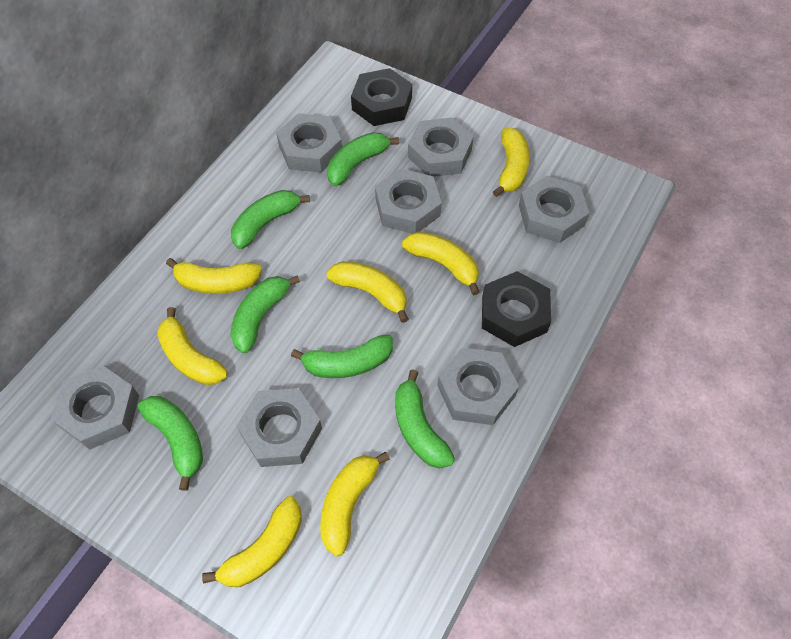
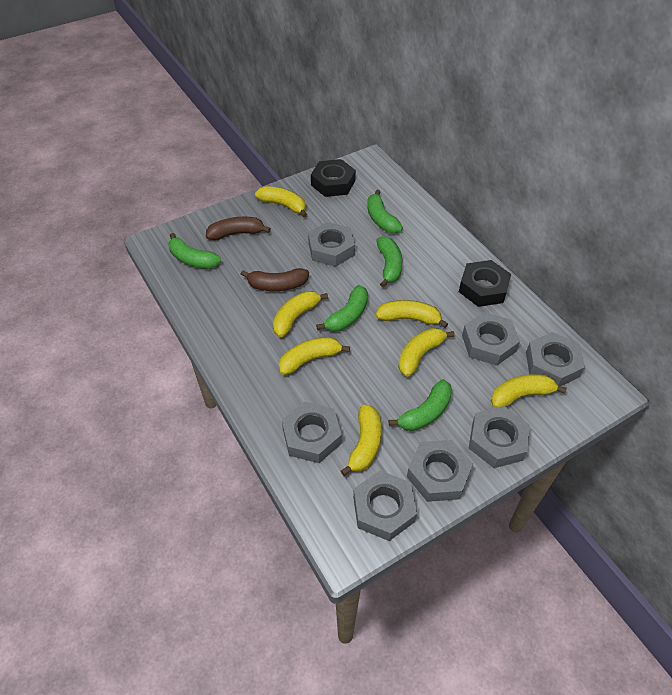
brown banana: none = 0 -> [206,217,271,240] [241,268,309,291] = 2
green banana: [138,396,203,491] [230,275,300,353] [231,190,310,249] [291,335,393,378] [327,132,399,186] [395,369,455,468] = 6 -> [168,233,221,269] [316,285,368,331] [367,190,403,233] [376,236,402,287] [389,379,452,431] = 5

